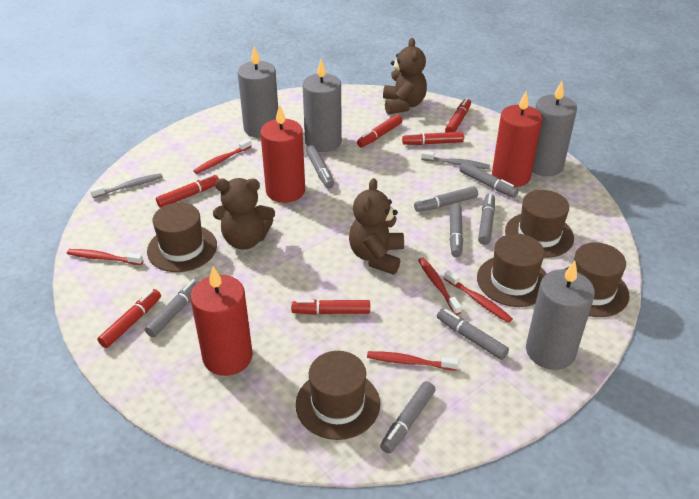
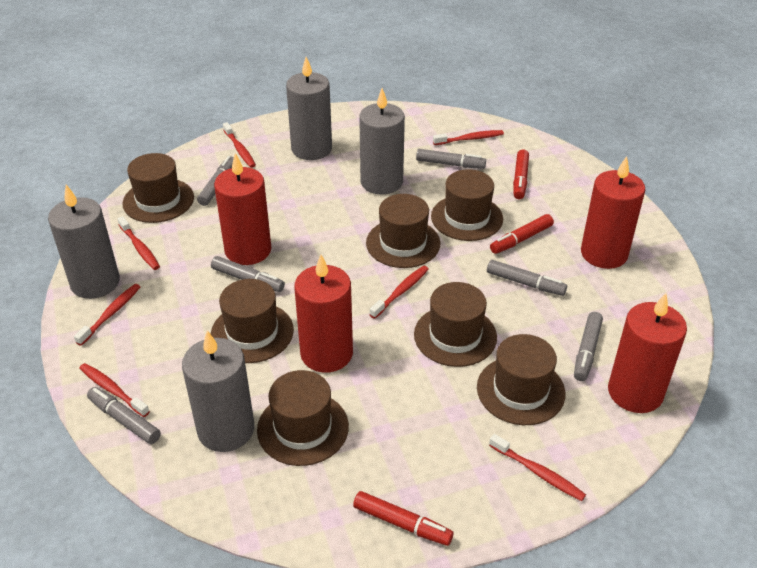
brown hat: [147,203,217,272] [296,351,380,440] [477,233,547,307] [505,190,574,258] [565,243,630,317] = 5 -> [122,153,194,223] [211,279,294,363] [257,370,349,466] [366,194,440,268] [414,282,497,367] [431,169,503,241] [477,334,565,425] = 7
brown teddy bear: [213,178,275,250] [349,178,404,275] [383,38,427,114] = 3 -> none = 0
grey marker: [145,279,200,337] [306,145,334,189] [380,381,436,453] [414,186,478,212] [437,308,509,360] [449,204,463,257] [460,162,519,198] [478,194,495,245] = 8 -> [87,387,161,444] [197,156,234,206] [211,256,285,292] [416,149,486,169] [487,260,567,296] [574,312,603,381] = 6
grey toothbrush: [90,173,163,198] [421,151,490,169] = 2 -> none = 0
red candle: [190,266,253,376] [260,105,305,203] [492,91,543,187] = 3 -> [214,153,272,265] [294,255,353,373] [581,156,645,269] [608,293,687,413] = 4
red marker: [97,289,161,348] [156,174,219,208] [291,300,370,315] [357,114,402,148] [402,132,464,145] [445,98,471,132] = 6 -> [353,491,454,546] [490,214,554,254] [513,149,529,199] = 3
red toothbrush: [67,249,143,265] [193,139,252,174] [367,351,459,371] [418,257,462,315] [444,270,513,323] = 5 -> [74,284,140,346] [79,363,150,417] [117,216,160,270] [223,122,256,168] [369,266,429,319] [433,130,504,145] [489,434,586,501] = 7

